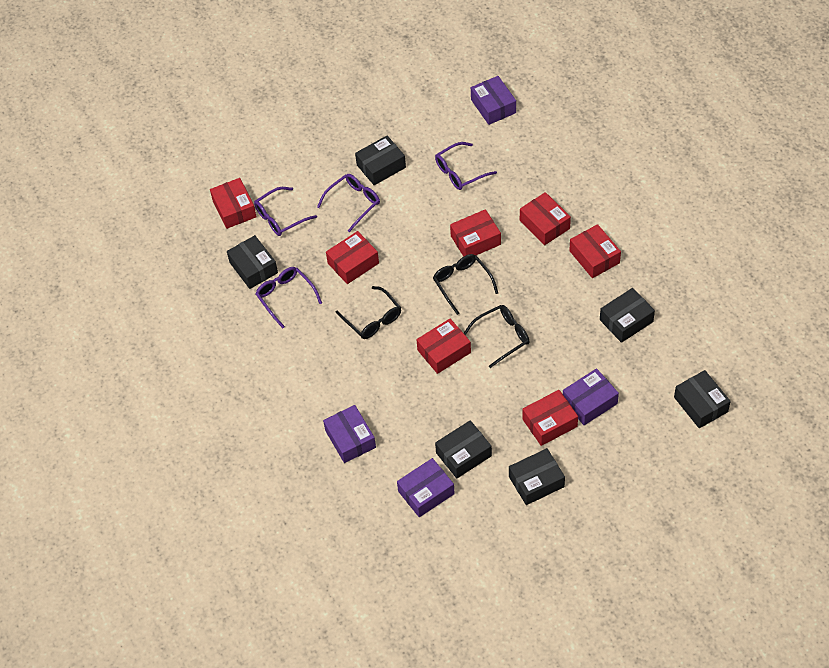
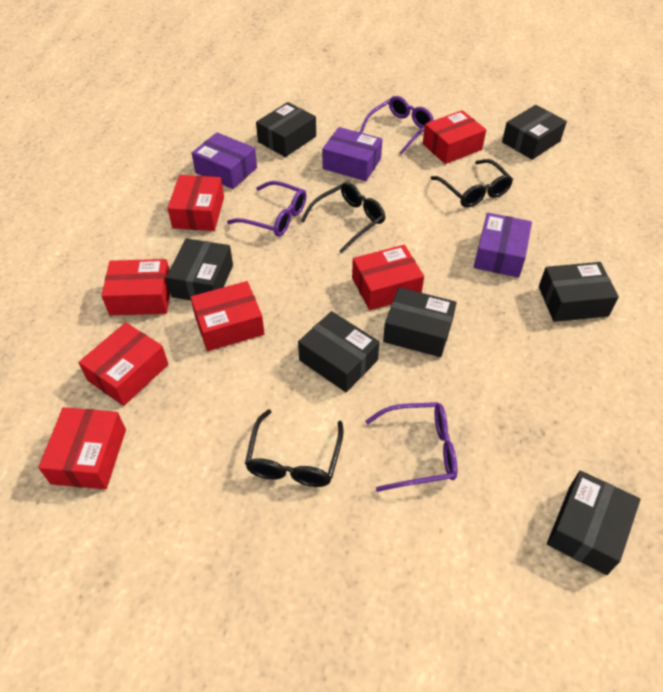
black box: [227,235,278,289] [355,136,406,185] [435,420,492,478] [509,448,565,505] [600,288,655,343] [674,370,731,428] = 6 -> [166,238,233,301] [256,102,316,157] [298,311,380,392] [383,287,457,357] [502,105,567,160] [539,262,619,322] [547,471,641,575] = 7
purple box: [323,405,376,463] [397,458,455,517] [471,76,516,125] [563,368,619,425] = 4 -> [192,132,257,189] [322,127,382,181] [474,213,532,278] = 3
purple glasses: [254,187,317,236] [256,267,322,328] [317,174,380,232] [435,142,497,190] = 4 -> [227,181,306,237] [360,96,434,154] [365,402,457,492] = 3

